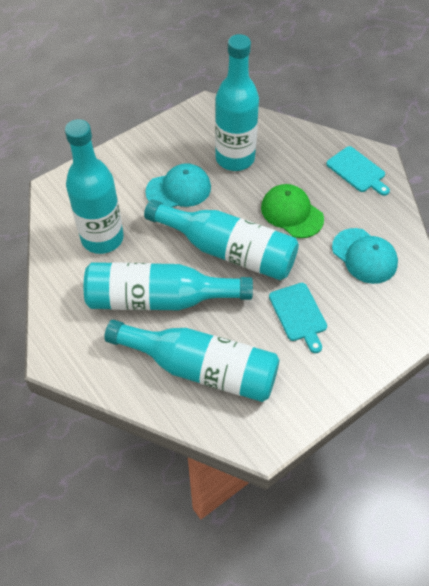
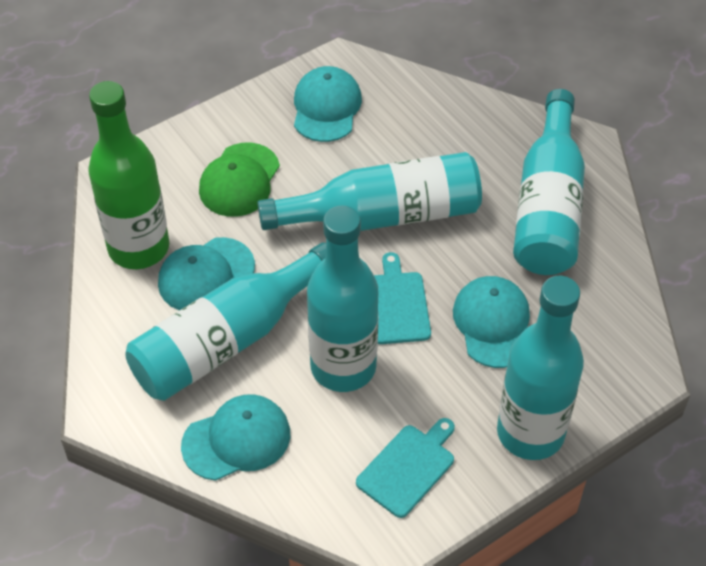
green bottle: none = 0 -> [88,81,169,269] = 1
turquoise cap: [145,163,211,207] [332,228,398,284] = 2 -> [158,237,255,310] [181,394,290,481] [294,66,362,142] [453,276,530,368] = 4

